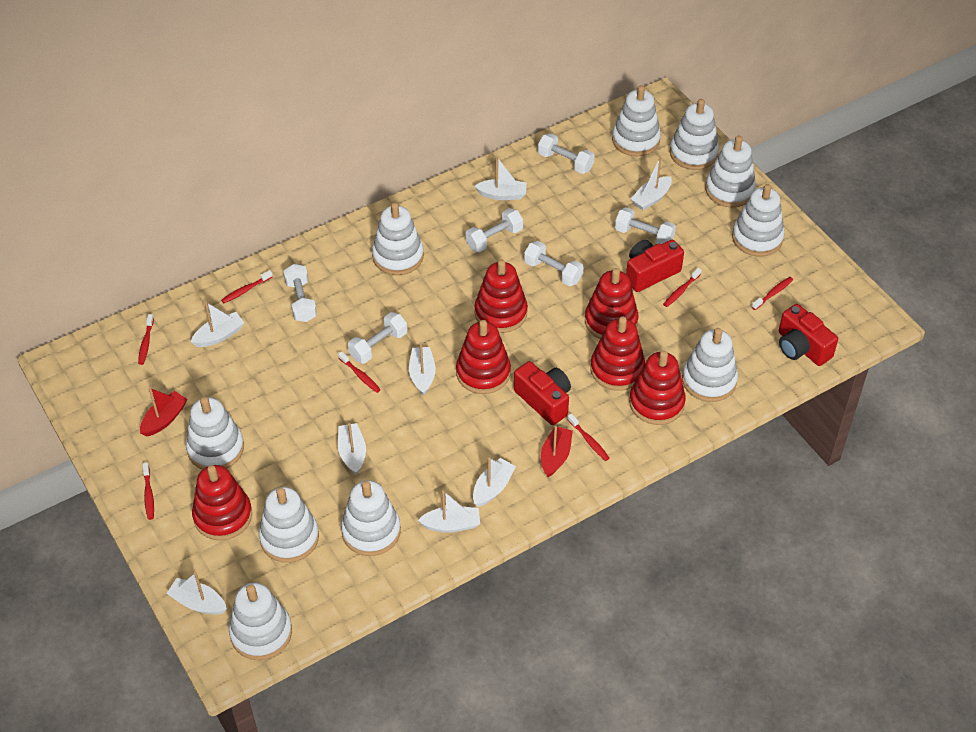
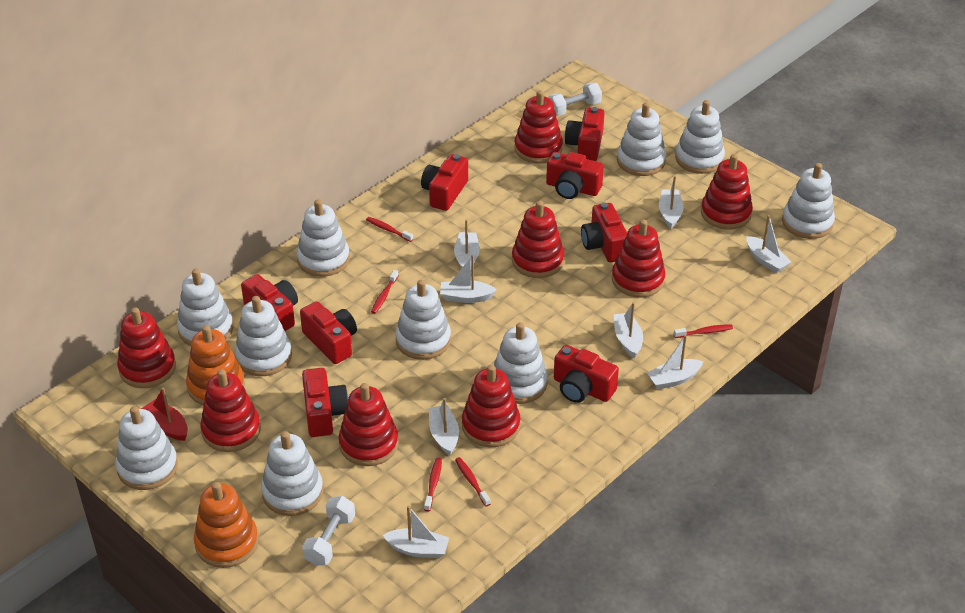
orange stacking toy: none = 0 -> [186,325,245,405] [194,482,258,568] = 2
red boat: [140,388,188,437] [541,426,573,477] = 2 -> [141,388,188,441] = 1
red camera: [514,361,571,425] [626,240,684,292] [779,304,838,366] = 3 -> [241,274,298,331] [300,301,357,364] [302,368,349,437] [421,154,468,211] [546,152,604,199] [554,345,619,403] [565,107,604,161] [581,203,627,262] = 8
red stacking toy: [192,465,252,540] [456,320,511,394] [475,259,528,333] [585,268,638,339] [590,317,645,391] [629,351,686,425] = 6 -> [117,307,176,388] [200,369,261,452] [339,383,398,466] [462,365,520,448] [512,201,564,278] [514,90,563,164] [612,219,666,298] [701,154,753,230] = 8
red toothbrush: [138,314,154,365] [143,463,154,520] [221,270,273,303] [338,351,381,393] [568,414,609,461] [663,268,702,307] [752,277,793,310] = 7 -> [366,217,413,242] [371,270,399,314] [424,458,442,511] [455,457,491,506] [674,324,733,338] = 5
white dumbbell: [283,264,317,322] [348,312,407,364] [466,208,523,253] [524,241,584,286] [538,133,595,174] [615,207,676,244] = 6 -> [302,496,355,566] [548,83,602,116] = 2

